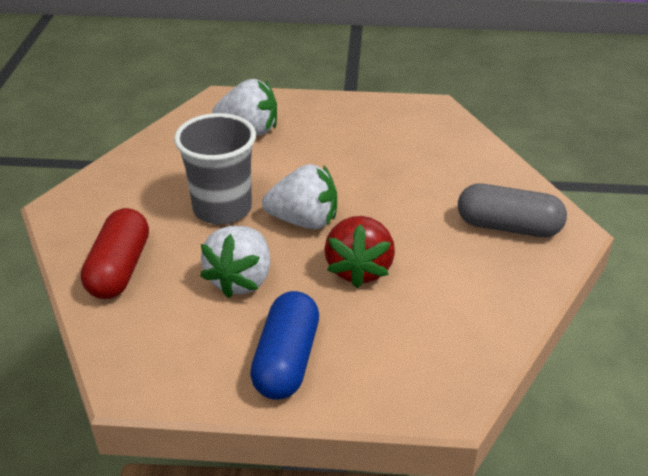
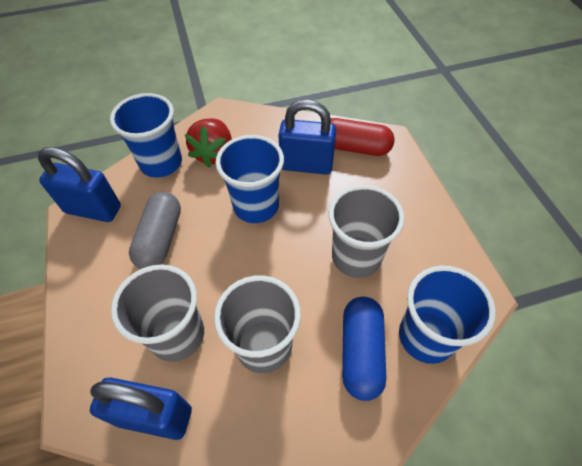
blue cup: none = 0 -> [110,93,182,178] [216,135,284,223] [399,266,496,364] = 3
blue padlock: none = 0 -> [38,147,121,222] [90,378,192,440] [278,99,336,175] = 3
grey cup: [174,113,256,225] = 1 -> [111,264,204,362] [214,275,301,373] [329,185,404,278] = 3
white strawberry: [200,226,270,298] [212,79,277,136] [262,164,337,229] = 3 -> none = 0

